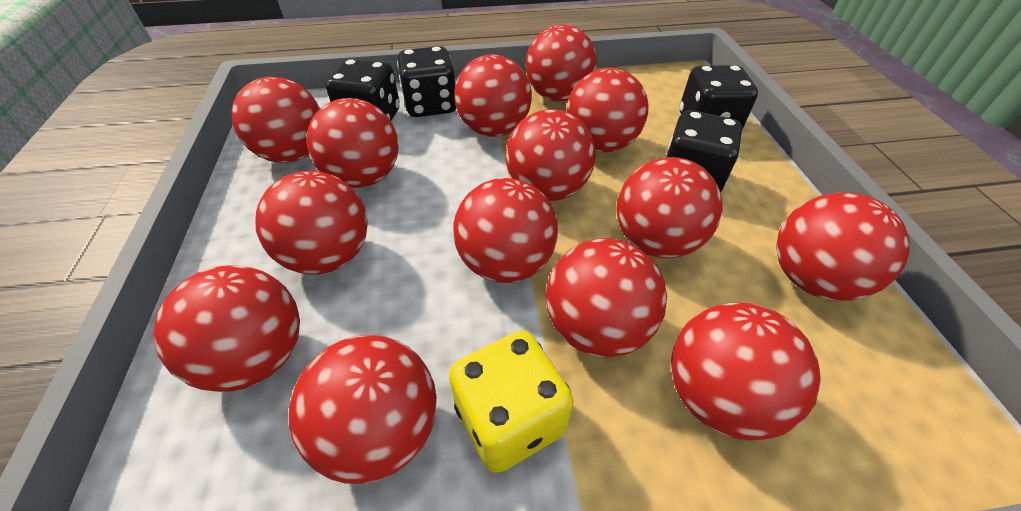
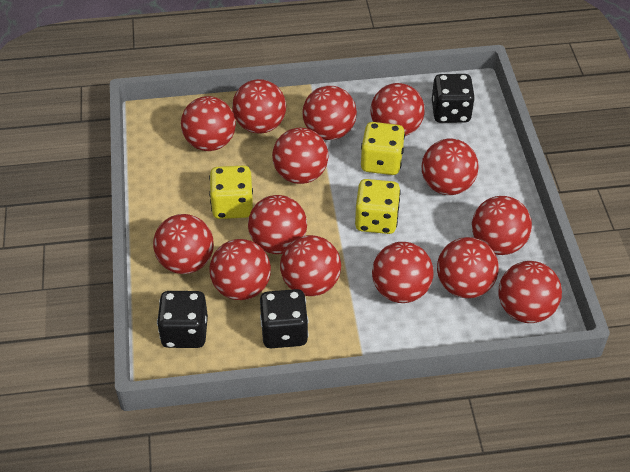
black dice: [326,59,400,121] [397,46,456,117] [666,110,742,193] [680,65,758,130] = 4 -> [157,291,208,348] [260,289,309,348] [432,74,475,123] = 3
yellow dice: [449,330,574,473] = 1 -> [209,165,253,219] [355,179,401,234] [361,122,405,175] = 3

